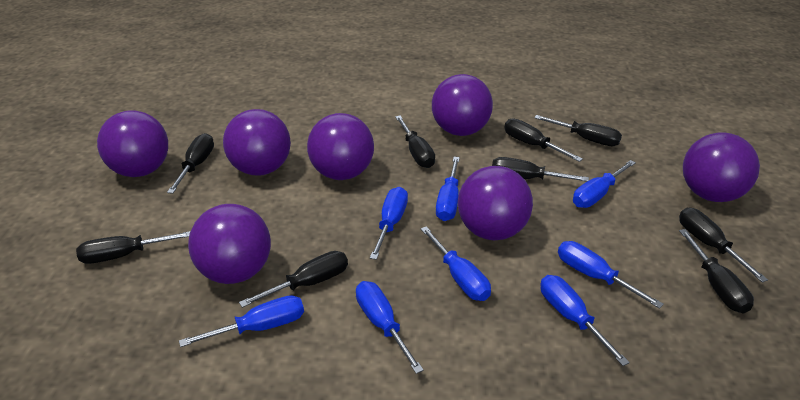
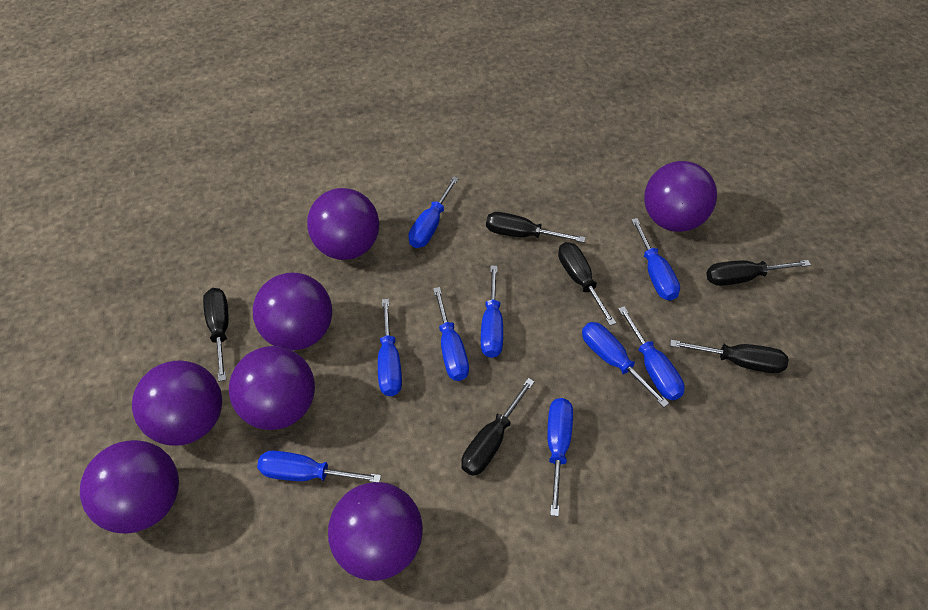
black screwdriver: [76,231,190,264] [167,133,214,194] [239,251,348,308] [395,116,435,168] [492,157,589,181] [504,118,583,162] [534,115,622,146] [679,208,768,283] [679,229,754,313] = 9 -> [203,288,229,382] [461,378,535,476] [486,212,586,243] [558,242,616,326] [670,340,789,373] [706,260,811,286] = 6
blue screwdriver: [179,295,304,347] [356,281,424,374] [370,187,408,260] [421,226,491,301] [436,157,460,221] [541,275,630,366] [558,241,664,309] [573,160,636,208] = 8 -> [257,451,381,482] [378,299,402,396] [408,176,459,248] [433,287,469,381] [481,265,503,358] [547,398,573,516] [582,322,669,407] [618,306,685,400] [631,218,680,301] = 9

